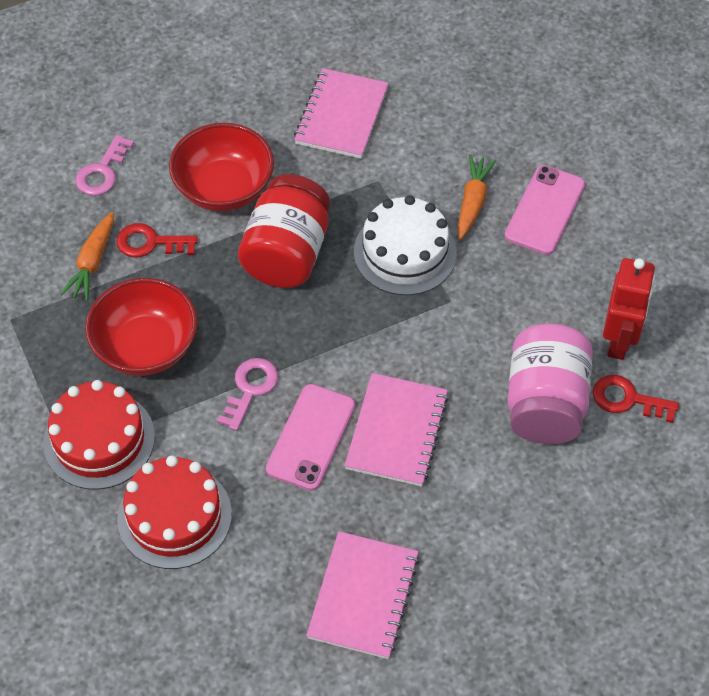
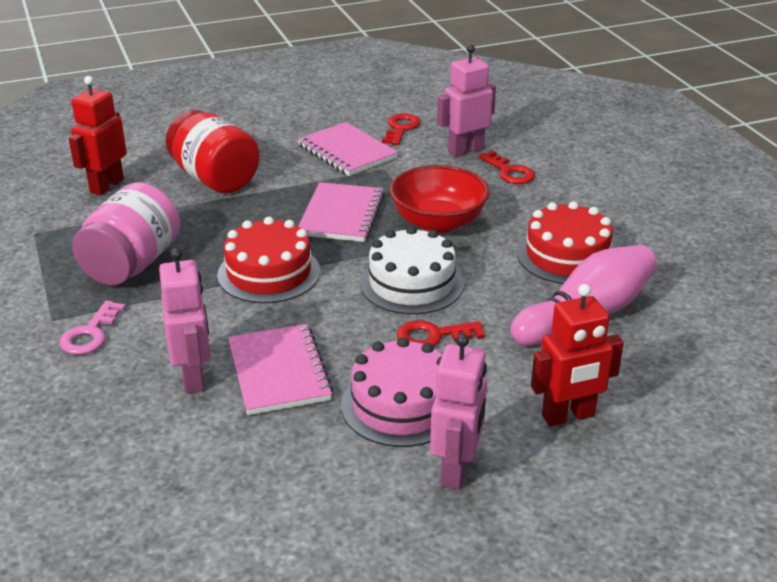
orange carrot: [60,212,114,301] [457,155,497,240] = 2 -> none = 0
pink bowling pin: none = 0 -> [510,245,657,346] = 1
pink cake: none = 0 -> [341,337,442,447] = 1
pink key: [75,135,134,196] [217,358,278,431] = 2 -> [59,300,126,355] = 1
pink phone: [266,384,355,491] [505,165,585,255] = 2 -> none = 0
pink robot: none = 0 -> [159,248,211,393] [430,334,487,489] [437,44,496,157] = 3
red bowl: [85,278,198,376] [169,123,274,212] = 2 -> [390,165,490,233] = 1
red key: [116,223,197,257] [593,375,679,423] = 2 -> [382,113,421,145] [397,320,485,347] [479,151,535,184] = 3
red robot: [603,258,655,360] = 1 -> [69,76,127,196] [531,284,624,427] = 2

